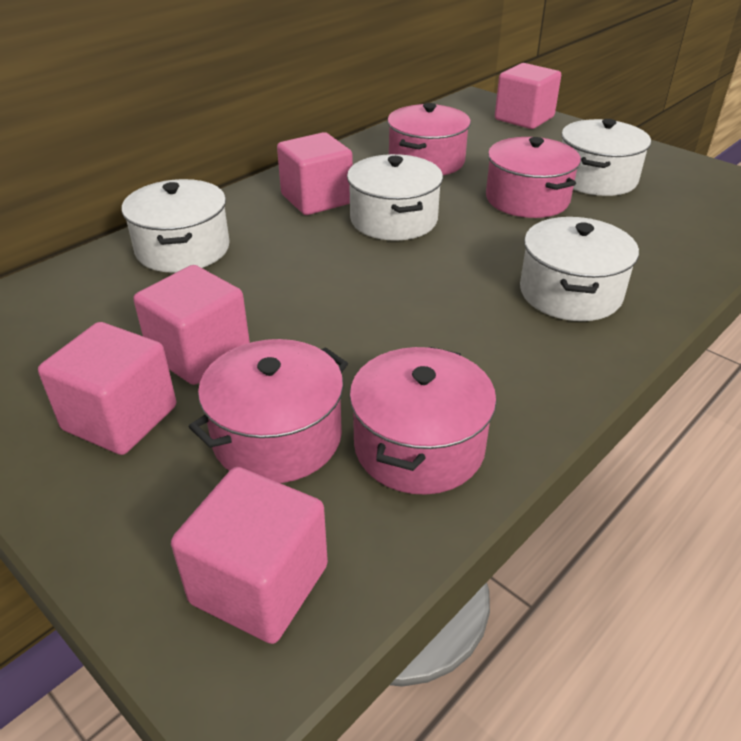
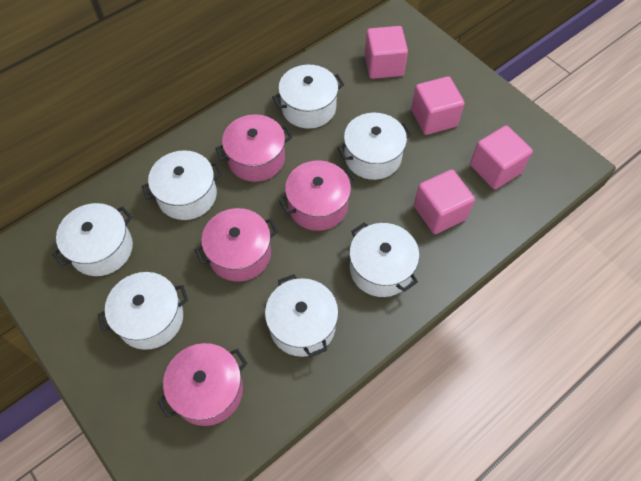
pink cube: [38,322,176,455] [133,265,250,385] [171,467,328,644] [277,132,353,215] [495,63,561,129] = 5 -> [365,26,408,79] [411,76,465,135] [414,169,475,234] [470,125,533,189] = 4
white pot: [122,179,229,273] [347,154,443,241] [520,217,639,321] [561,119,651,196] = 4 -> [52,203,133,276] [98,272,188,350] [142,150,222,220] [265,274,339,357] [272,65,344,129] [338,113,412,180] [349,222,419,297] = 7

